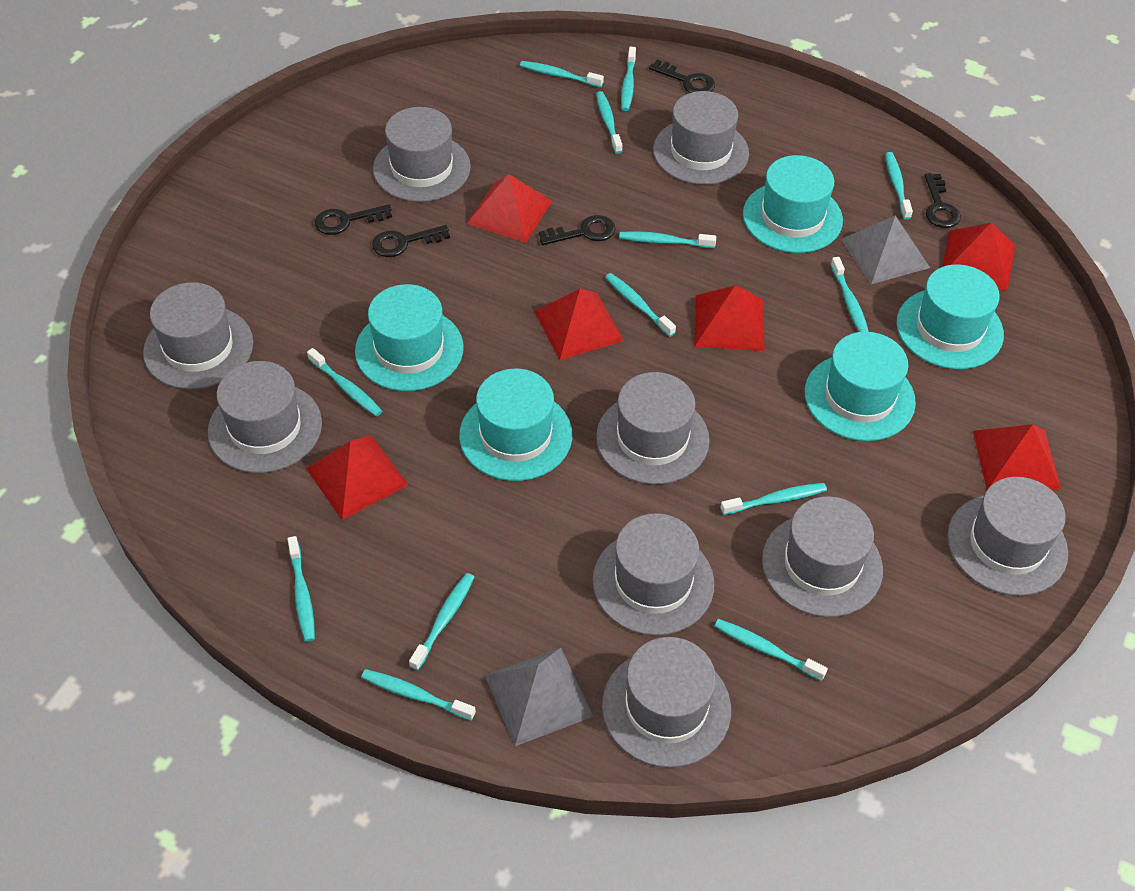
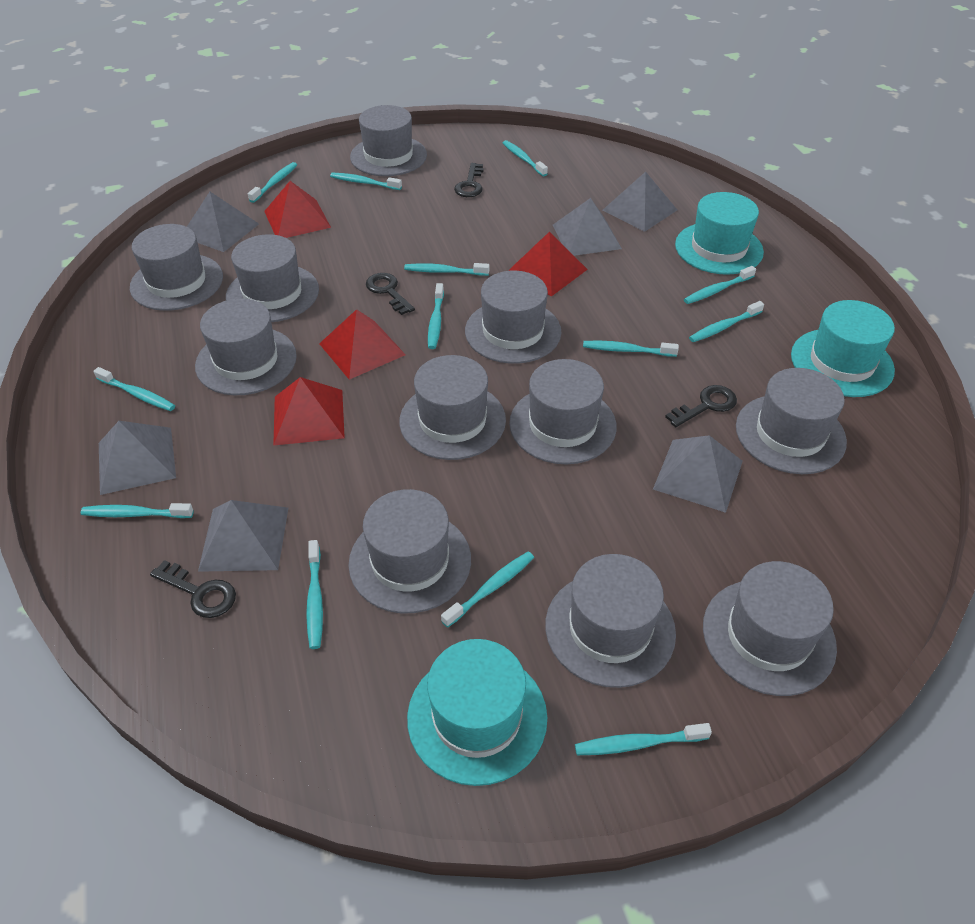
black key: [315,204,392,235] [372,225,450,257] [539,215,616,245] [649,60,715,93] [924,173,961,228] = 5 -> [150,560,236,618] [366,273,415,315] [454,163,484,197] [665,385,737,427] = 4
grey hat: [143,282,253,390] [208,361,322,473] [373,107,471,202] [593,513,714,636] [596,372,710,485] [602,637,731,768] [653,91,749,185] [762,496,883,617] [947,477,1068,596] = 9 -> [130,224,223,311] [195,298,297,395] [226,234,319,322] [348,489,471,613] [350,105,427,176] [399,355,506,460] [465,271,561,364] [509,359,617,465] [545,554,676,688] [703,561,837,696] [736,368,847,474] = 11
grey pyramid: [485,648,593,746] [841,215,930,284] = 2 -> [99,421,176,495] [187,192,259,252] [198,500,288,572] [553,198,622,256] [602,172,677,232] [653,435,743,513] = 6
red pyramid: [306,435,408,520] [467,174,552,243] [534,289,624,360] [695,285,764,351] [942,222,1015,291] [973,424,1061,490] = 6 -> [264,181,331,238] [273,377,345,446] [319,309,406,380] [508,232,588,296] = 4
turquoise hat: [355,284,464,391] [459,369,573,481] [743,155,843,253] [805,332,916,441] [896,265,1004,369] = 5 -> [407,639,547,786] [675,192,764,275] [791,300,895,397] = 3

